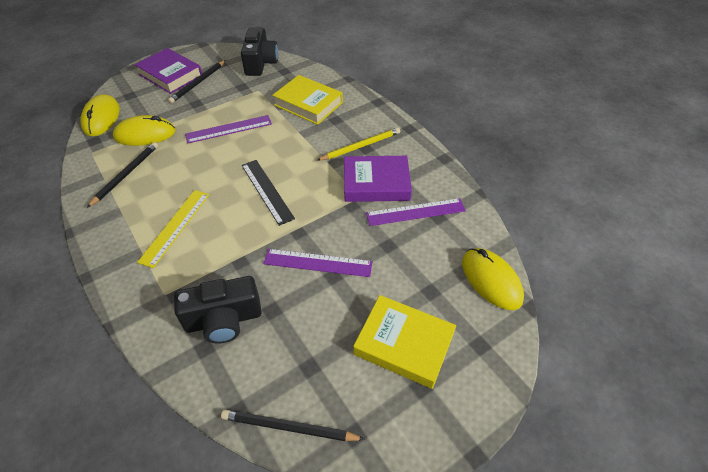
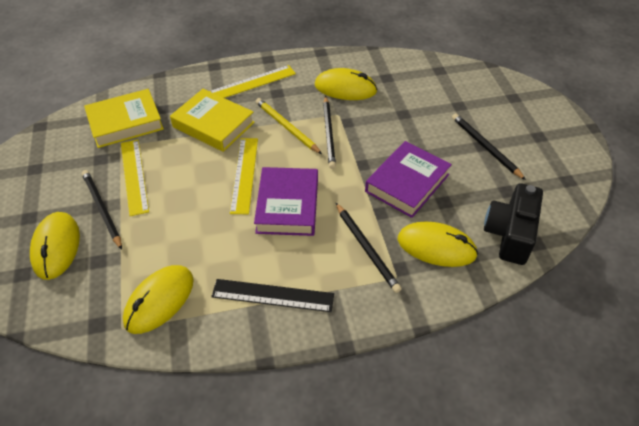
black camera: [174,276,262,344] [241,27,278,76] = 2 -> [484,183,543,265] = 1
black pencil: [87,142,158,208] [168,60,226,104] [221,410,365,441] = 3 -> [82,170,122,250] [323,96,336,169] [336,203,401,293] [452,113,526,180] = 4
purple ruler: [185,115,272,143] [264,249,372,277] [366,198,466,226] = 3 -> none = 0
yellow mouse: [80,94,120,136] [113,115,176,146] [462,248,524,310] = 3 -> [30,212,80,280] [123,265,194,334] [315,68,378,100] [398,222,478,267] = 4
yellow ruler: [137,190,209,268] = 1 -> [121,140,149,216] [210,65,296,98] [230,138,258,214] = 3

